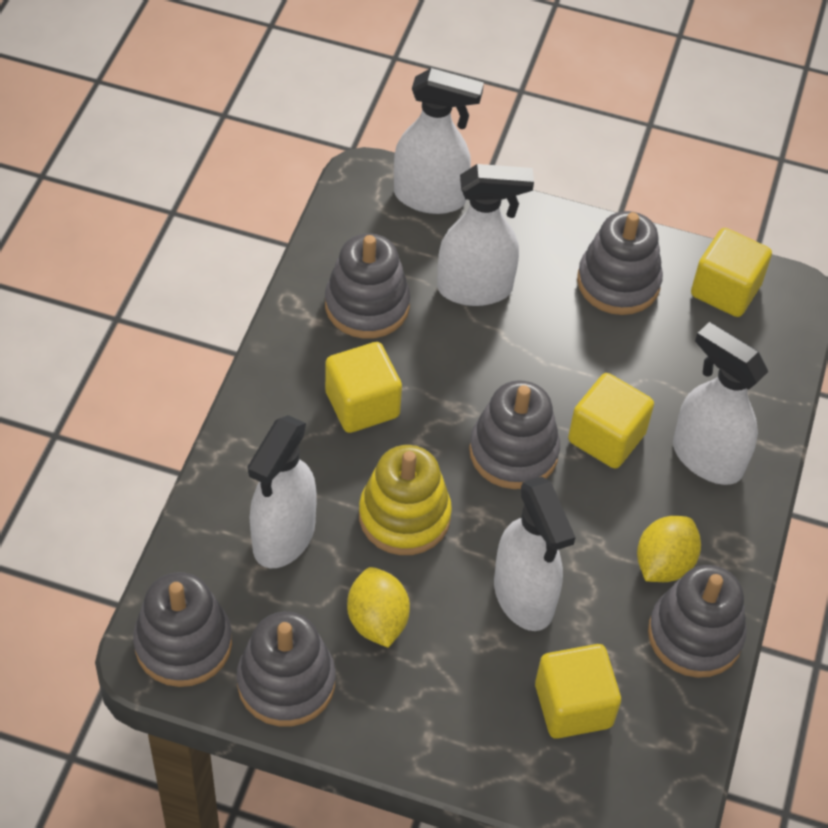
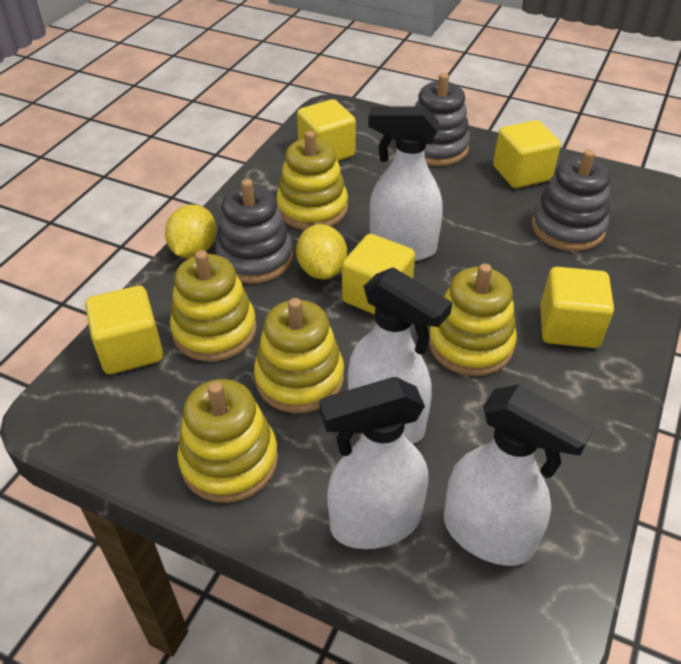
grey stacking toy: [133,572,232,687] [237,612,336,727] [325,233,410,339] [469,380,560,489] [577,211,663,315] [648,565,746,678] = 6 -> [215,179,293,284] [415,73,470,166] [531,149,610,251] = 3
white spray bottle: [247,415,317,568] [394,68,484,214] [437,164,534,306] [494,477,576,631] [673,322,768,485] = 5 -> [319,377,428,549] [348,267,452,444] [368,106,443,261] [444,385,595,566] = 4
yellow cube: [325,342,402,433] [535,644,621,739] [568,373,654,469] [691,228,772,317] = 4 -> [85,285,163,374] [297,99,356,161] [342,234,415,315] [493,120,561,188] [540,267,614,348] = 5
yellow stacking toy: [359,445,452,555] = 1 -> [170,250,257,361] [177,379,278,503] [254,298,344,413] [276,131,348,230] [429,263,517,376] = 5

